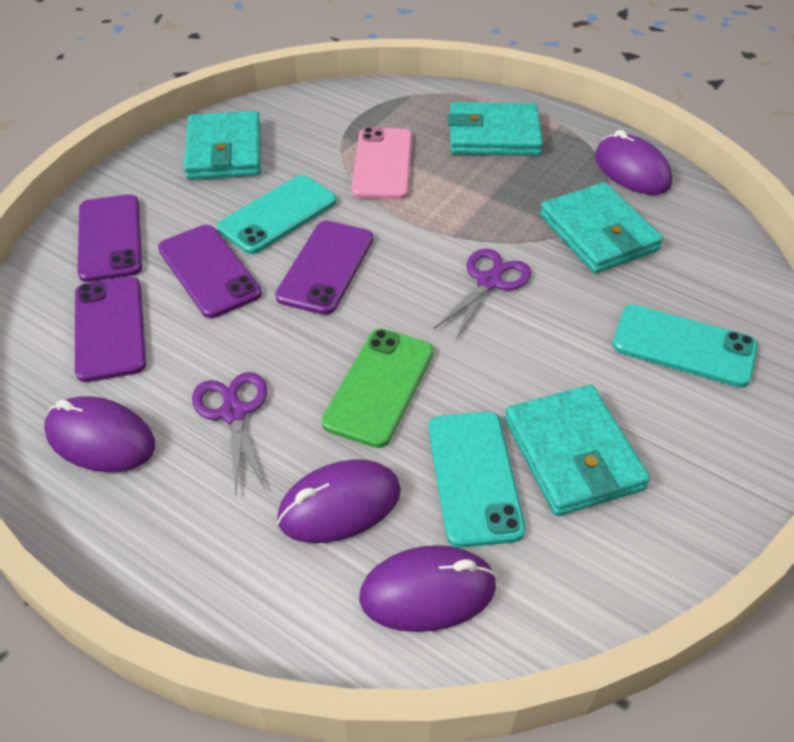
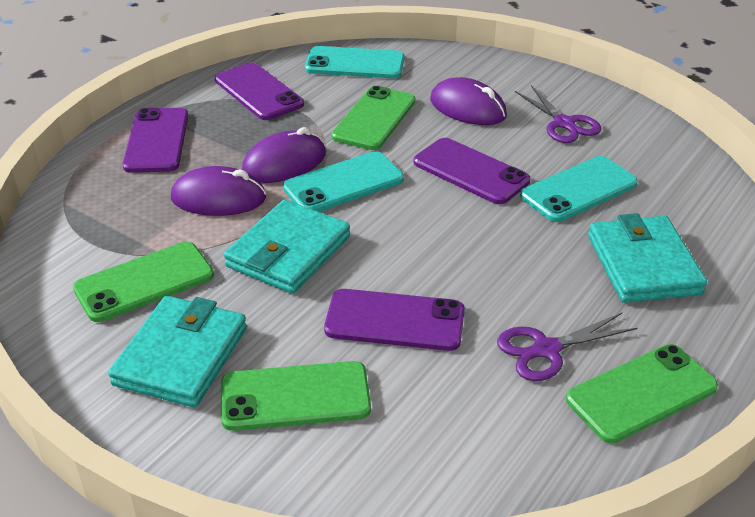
green phone: [322,329,433,448] = 1 -> [73,242,214,322] [221,361,371,431] [331,86,415,150] [566,344,718,443] = 4
pink phone: [352,127,412,200] = 1 -> none = 0
purple mouse: [44,396,155,472] [277,459,401,543] [359,545,497,632] [595,130,673,195] = 4 -> [171,166,266,216] [242,127,326,183] [430,77,507,125] = 3
turquoise wallet: [184,111,261,180] [448,102,543,156] [505,385,650,516] [540,182,663,273] = 4 -> [108,296,247,407] [224,200,350,294] [588,213,707,303] = 3

